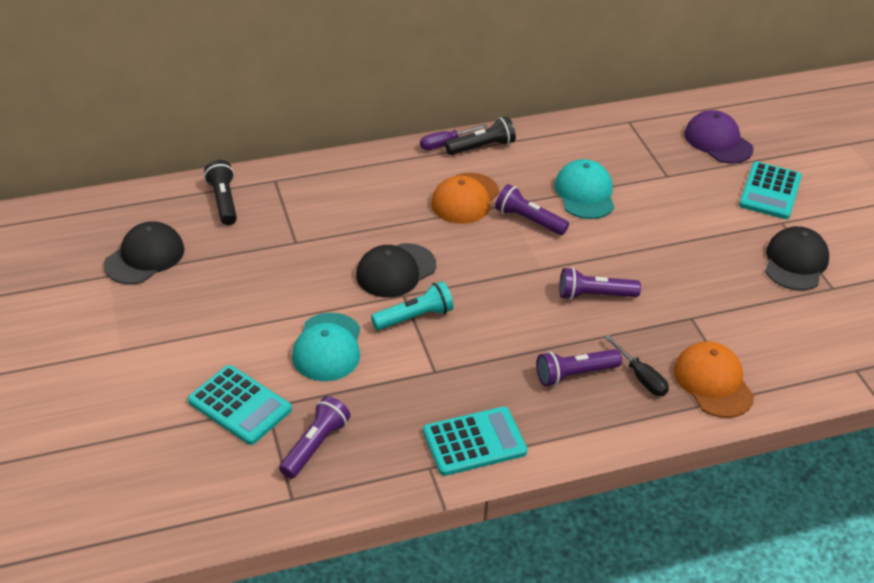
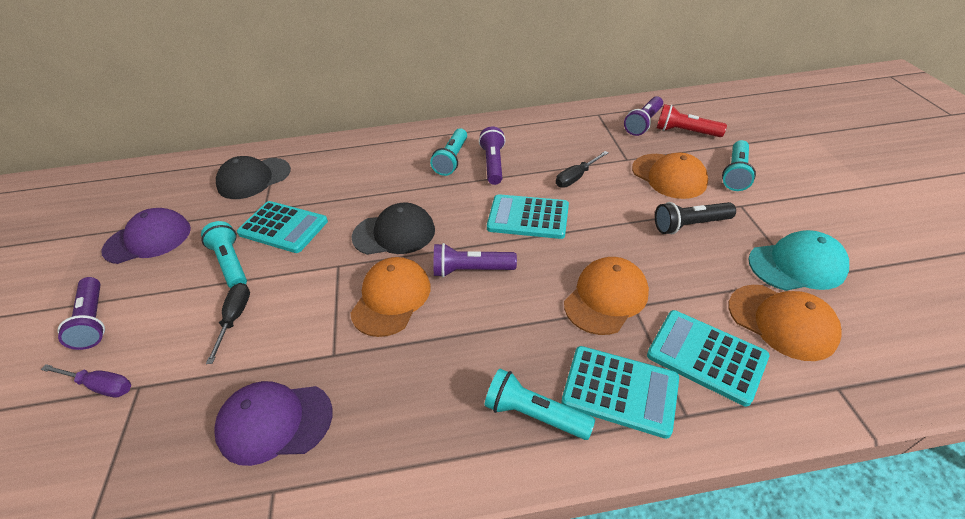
black cap: [104,221,185,284] [356,243,436,298] [765,226,829,290] = 3 -> [216,156,291,199] [351,202,435,255] = 2
black flashlight: [204,160,237,225] [445,117,516,155] = 2 -> [655,202,736,234] = 1
black screwdriver: [605,335,669,396] = 1 -> [206,283,250,364] [556,151,609,188] = 2
orange cap: [431,173,500,224] [674,341,754,418] = 2 -> [350,257,431,337] [564,257,649,335] [632,153,708,199] [729,285,842,361] = 4
purple cap: [684,110,754,164] = 1 -> [101,208,191,264] [214,381,333,466] = 2
red flashlight: none = 0 -> [657,104,727,137] = 1
turquoise calculator: [188,365,292,445] [423,407,528,476] [739,162,802,219] = 3 -> [237,201,328,253] [487,194,569,239] [561,346,679,439] [647,310,769,406] = 4
turquoise cap: [292,313,360,381] [554,159,614,219] = 2 -> [748,230,849,291] = 1
turquoise flashlight: [371,281,453,330] = 1 -> [201,221,247,288] [430,128,467,176] [485,369,595,440] [722,140,756,191] = 4

